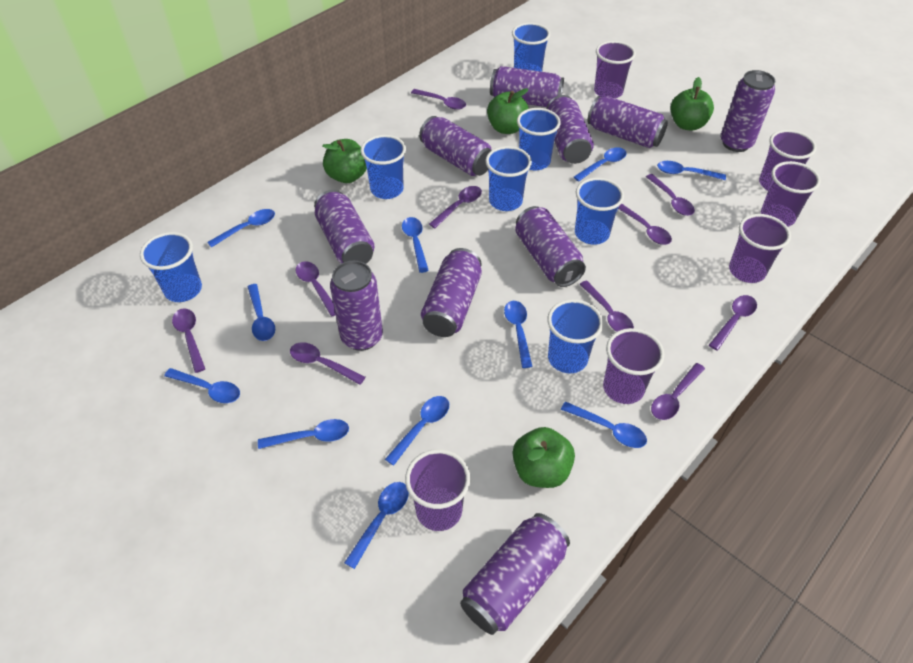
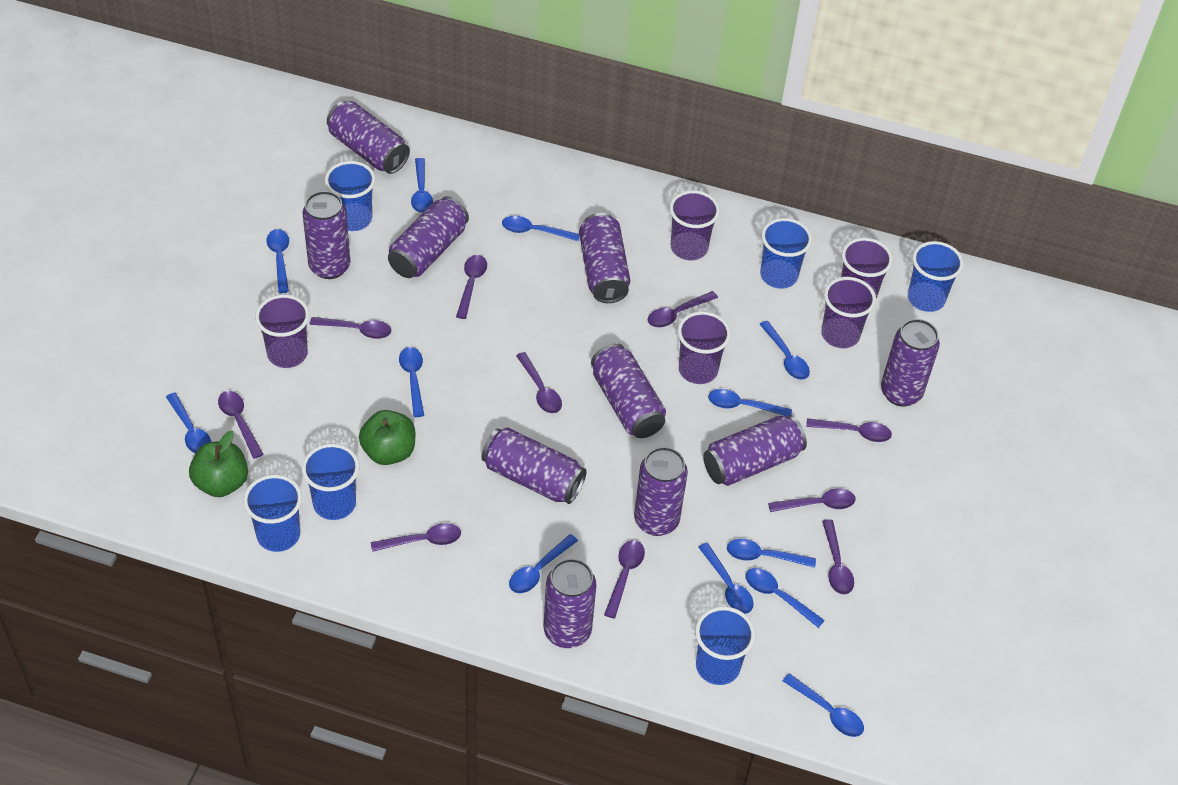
blue cup: [140,232,202,302] [361,135,406,199] [485,146,532,211] [512,23,550,72] [517,108,561,171] [547,299,603,373] [575,178,624,245] = 7 -> [243,475,302,552] [302,444,359,520] [325,161,376,231] [695,606,755,685] [760,218,812,289] [908,241,964,312] = 6
blue spoon: [164,368,240,403] [207,209,275,248] [248,284,275,341] [258,419,349,449] [344,482,409,569] [385,396,449,466] [402,217,429,273] [504,301,533,368] [561,402,647,448] [574,147,627,181] [657,161,726,180] = 11 -> [166,392,211,453] [266,229,289,293] [399,347,424,417] [411,158,433,213] [502,216,580,241] [509,534,578,593] [698,543,754,614] [708,389,792,416] [727,539,816,568] [746,568,825,628] [760,321,810,380] [783,673,864,737] = 12
green apple: [322,139,367,183] [487,88,529,134] [513,427,575,488] [670,77,714,131] = 4 -> [189,431,248,497] [359,410,415,465] = 2
purple cup: [405,449,470,531] [594,41,636,98] [603,328,665,404] [729,214,791,283] [759,130,816,191] [761,161,821,227] = 6 -> [255,295,310,368] [669,190,720,260] [678,311,731,384] [821,277,876,348] [841,238,893,299] = 5

